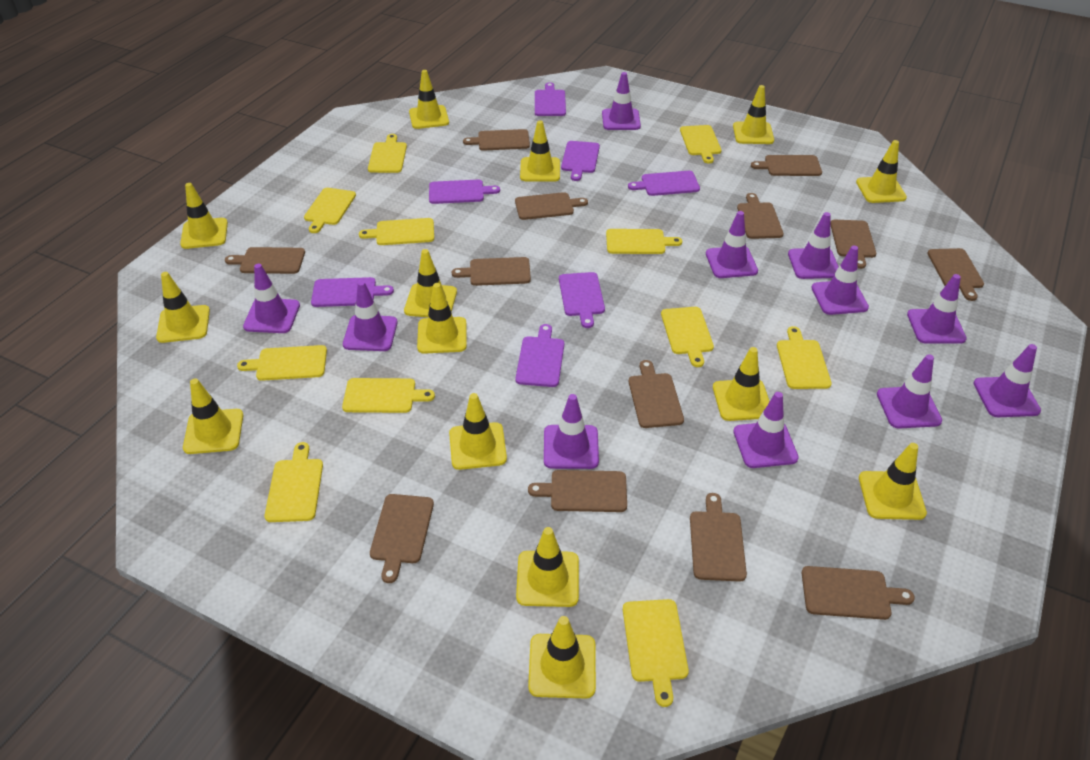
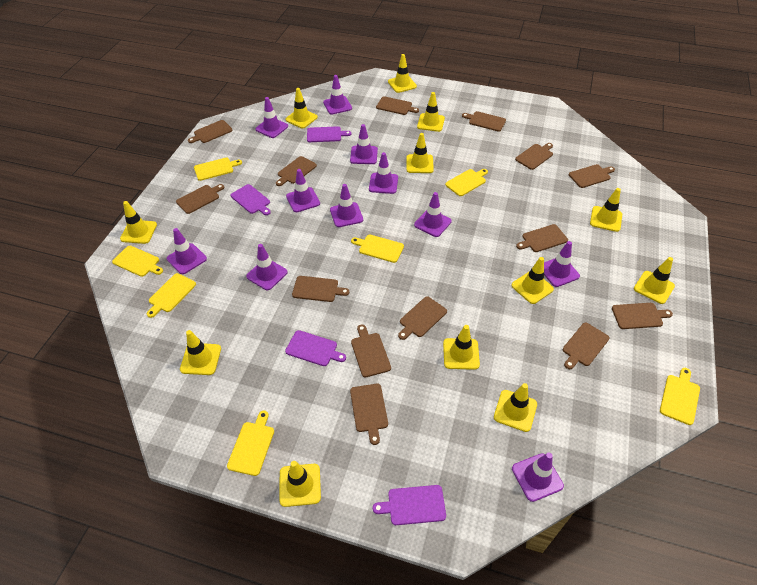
brown cutting board: [225,247,305,274] [370,494,434,583] [452,257,531,286] [463,129,530,151] [515,192,588,220] [528,470,627,512] [629,360,684,428] [690,493,747,582] [737,193,784,239] [751,155,822,176] [802,566,915,620] [830,220,876,269] [927,248,984,301] = 13 -> [176,184,224,214] [188,120,233,143] [276,156,317,186] [292,276,349,302] [350,384,388,445] [351,324,391,377] [376,96,419,115] [398,297,447,340] [462,111,506,132] [515,143,553,170] [516,224,568,252] [563,323,610,369] [569,164,615,188] [612,303,673,329] = 14
purple cutting board: [311,277,394,307] [429,180,500,204] [515,324,564,387] [535,82,566,116] [559,272,605,328] [561,141,600,181] [628,171,700,196] = 7 -> [230,184,271,215] [285,330,346,366] [307,126,352,142] [373,485,446,525] = 4
yellow cutting board: [237,345,327,381] [264,442,323,522] [304,188,356,233] [342,378,435,413] [359,218,434,245] [368,134,407,173] [606,229,682,254] [623,599,689,707] [661,307,714,367] [680,125,721,163] [777,326,832,389] = 11 -> [112,246,163,277] [147,273,196,318] [194,158,242,181] [227,411,274,476] [351,234,404,263] [445,169,488,196] [660,368,700,425] = 7
yellow traffic cone: [156,272,210,343] [180,183,228,249] [183,378,244,454] [404,249,457,317] [409,70,449,129] [417,283,467,354] [449,393,507,470] [516,527,579,607] [520,120,560,182] [528,616,596,699] [713,347,770,421] [733,85,774,144] [856,140,907,203] [859,443,927,520] = 14 -> [120,201,157,244] [180,330,221,375] [279,461,321,507] [285,88,318,128] [388,54,417,93] [406,133,434,173] [417,92,445,132] [443,325,480,370] [494,383,537,432] [511,257,554,304] [590,188,622,232] [634,257,675,304] = 12

